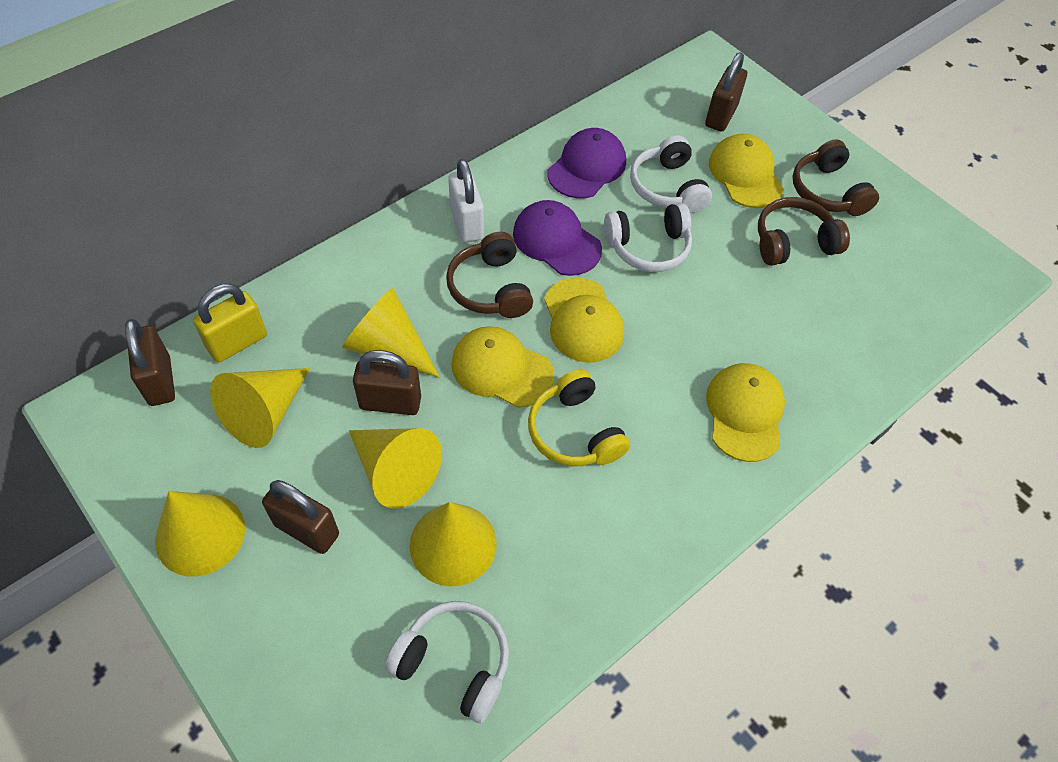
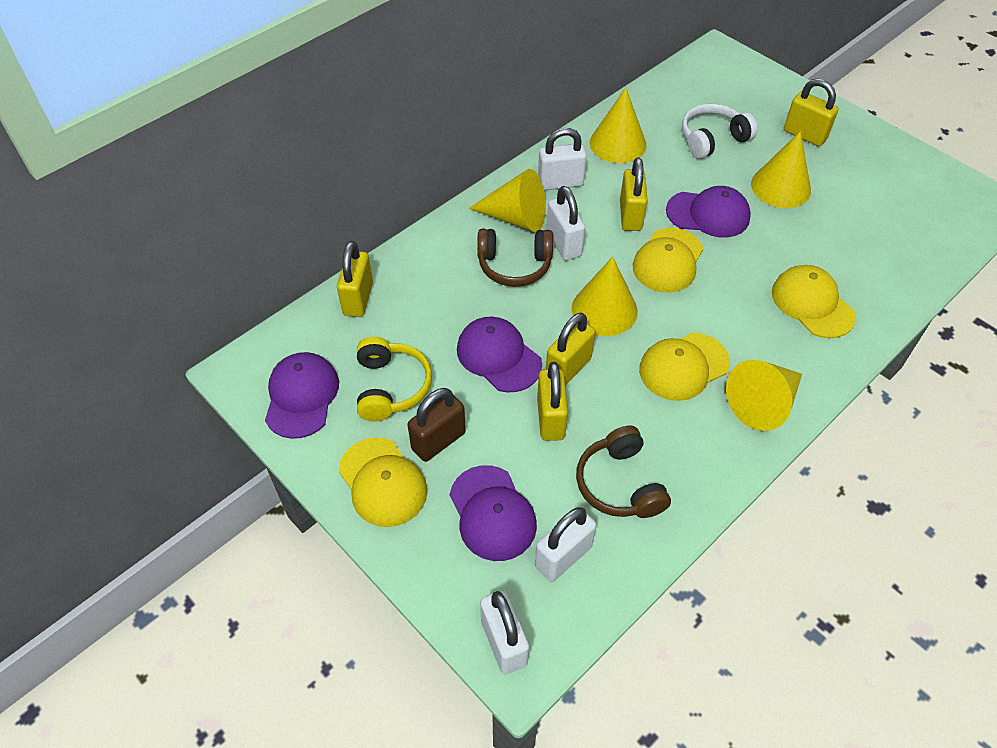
brown headphones: [446,232,533,318] [758,197,850,266] [792,139,879,216] = 3 -> [477,229,553,287] [576,425,671,518] = 2
brown padlock: [125,319,175,406] [262,480,339,554] [353,350,421,415] [705,53,747,132] = 4 -> [407,388,466,462] = 1
purple cap: [513,200,602,276] [547,128,626,198] = 2 -> [265,352,339,439] [450,465,537,561] [457,317,542,393] [666,186,751,238] = 4
white headphones: [385,601,509,723] [604,203,692,272] [630,135,712,213] = 3 -> [682,103,758,159] = 1
white padlock: [448,159,484,243] = 1 -> [480,590,529,675] [535,507,596,582] [538,128,587,190] [547,186,585,261] = 4
yellow padlock: [193,284,267,362] = 1 -> [337,241,373,317] [537,362,568,441] [546,313,595,386] [620,157,648,231] [784,78,839,146] = 5

